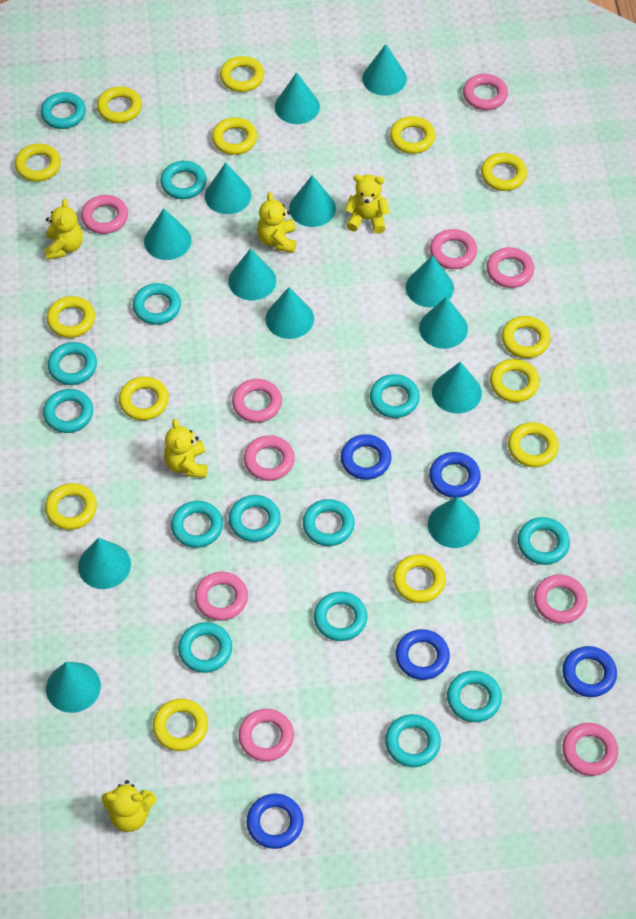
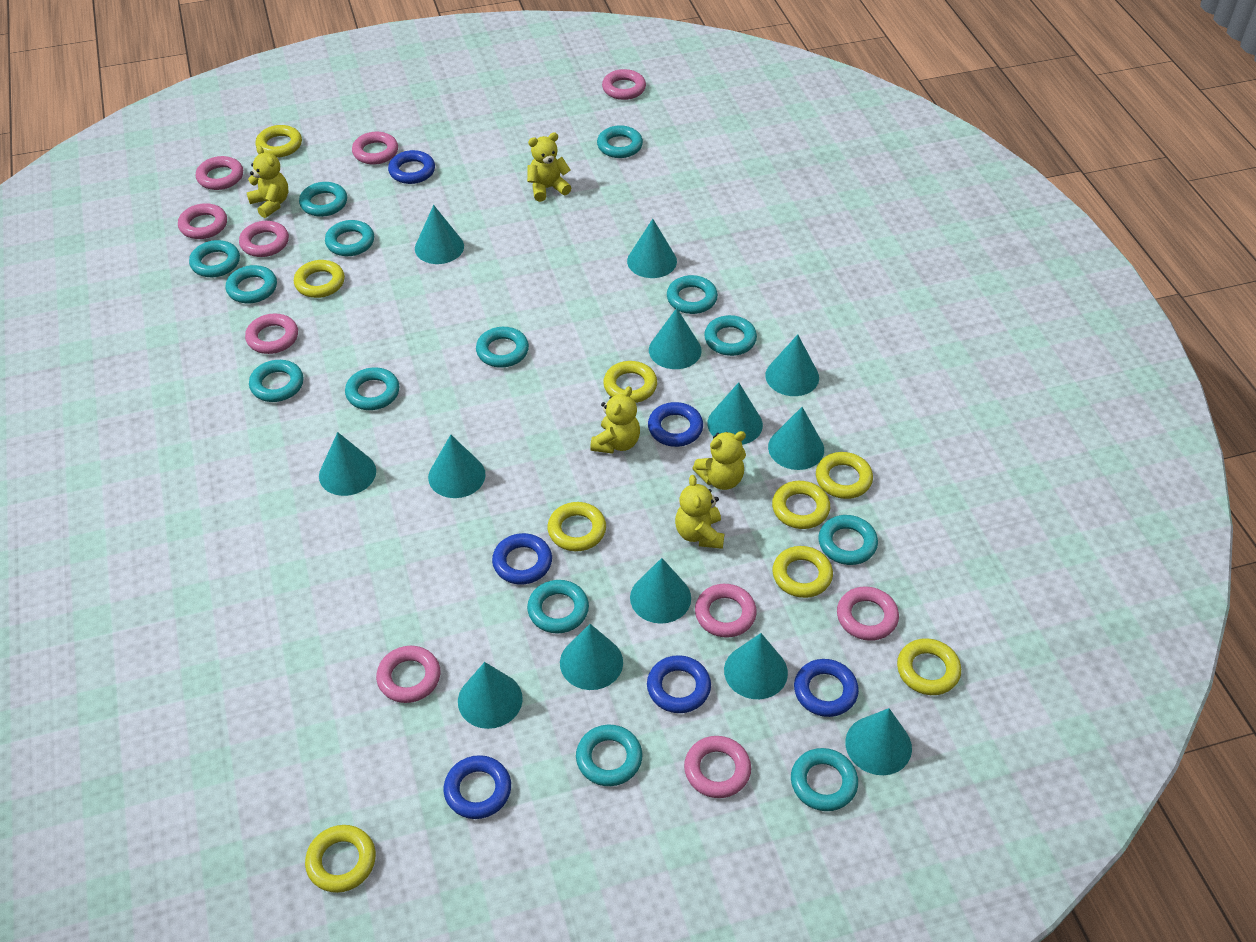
blue ring: [247,794,303,849] [340,434,392,480] [395,629,450,680] [429,452,481,498] [562,646,617,697] = 5 -> [388,150,435,184] [444,755,511,819] [492,533,552,584] [647,655,711,713] [648,402,703,447] [794,659,859,717] = 6
yellow ring: [15,144,61,182] [45,483,97,530] [47,296,95,338] [97,86,142,123] [119,377,169,420] [153,699,208,751] [212,117,257,155] [220,56,264,92] [390,116,435,154] [393,554,446,603] [481,153,527,191] [490,359,540,402] [501,316,551,358] [508,422,559,467] = 14 -> [256,125,302,158] [294,260,345,298] [305,825,376,893] [547,502,606,551] [603,361,657,403] [772,481,830,529] [772,546,833,598] [816,452,873,499] [897,638,961,695] = 9

